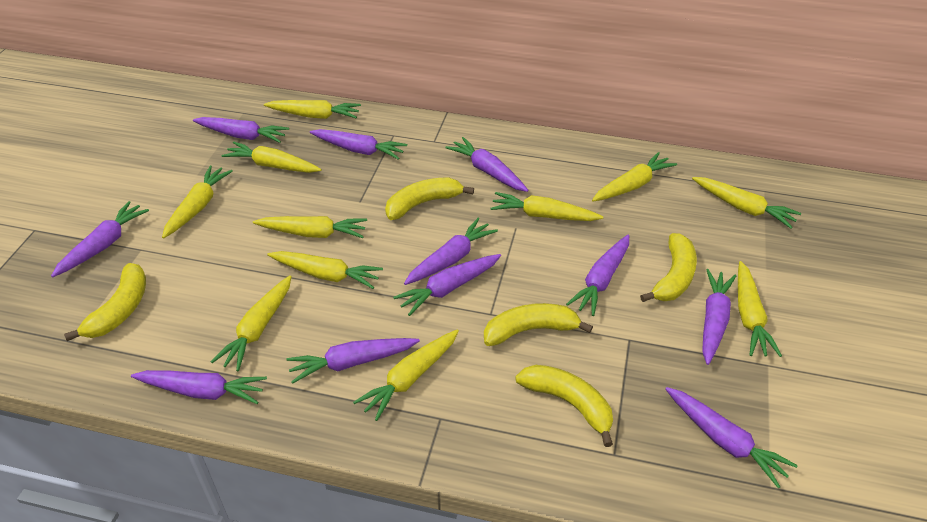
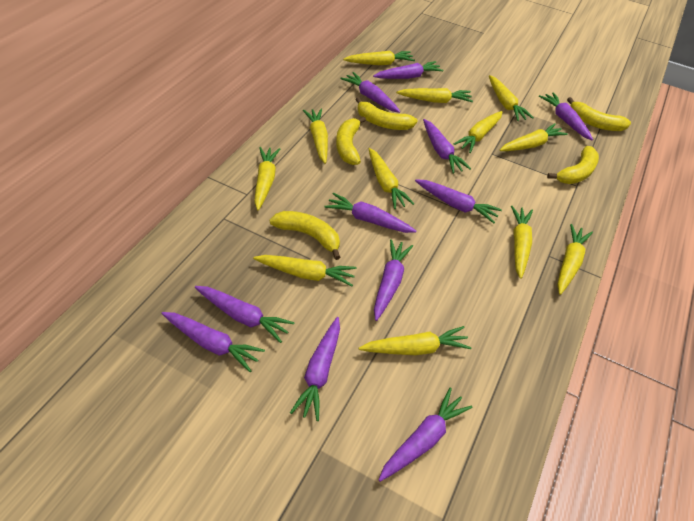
yellow carrot: [162,165,233,239] [211,275,292,372] [222,142,321,173] [253,216,367,238] [264,100,361,119] [267,251,383,289] [353,329,459,421] [490,192,603,221] [592,152,677,202] [692,177,801,229] [738,261,782,357] = 11 -> [253,255,356,287] [254,147,280,211] [303,109,328,164] [343,51,415,65] [358,326,472,355] [369,148,414,209] [396,88,473,103] [454,111,502,153] [489,75,534,121] [500,123,568,151] [511,206,533,279] [557,224,593,295] = 12

